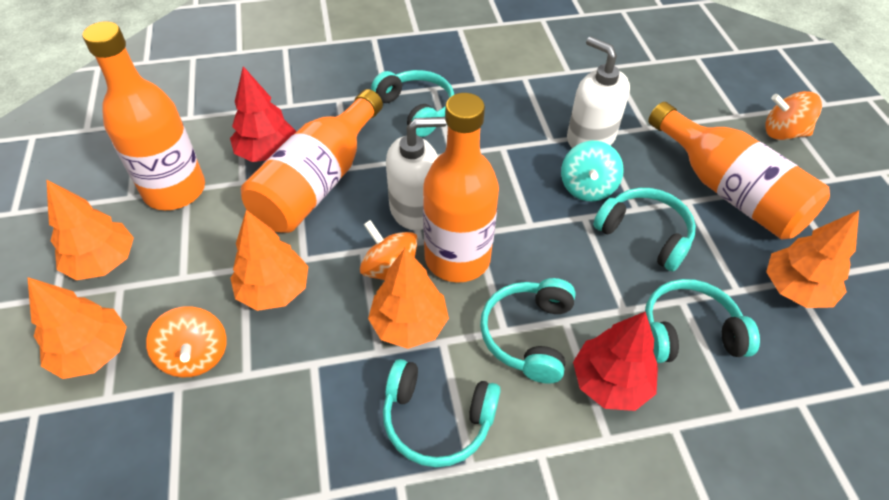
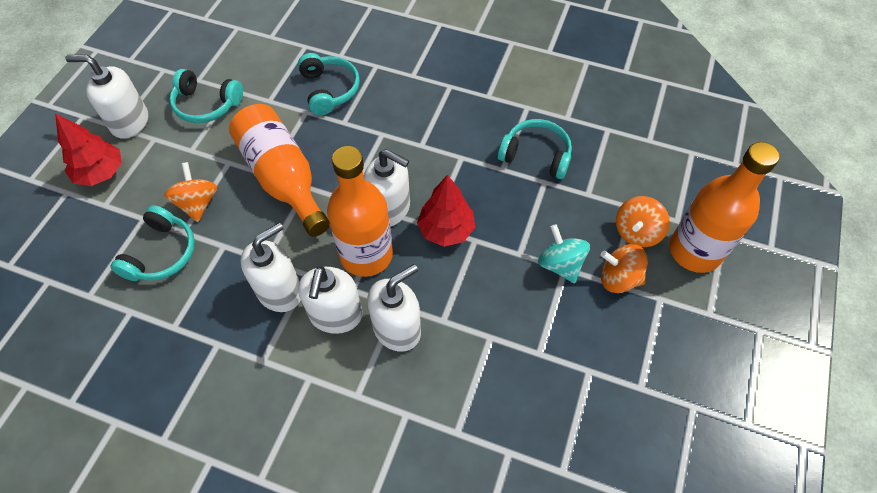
orange bottle: [83,21,205,210] [241,89,383,233] [423,93,499,283] [648,102,830,239] = 4 -> [229,104,330,237] [327,146,393,277] [669,142,780,273] = 3
orange tree: [27,277,127,379] [46,179,134,280] [230,210,308,311] [368,248,449,349] [766,210,859,308] = 5 -> none = 0
turquoise headphones: [371,70,454,137] [383,359,501,467] [480,278,576,384] [593,188,696,272] [645,279,760,363] = 5 -> [110,205,195,281] [169,69,243,123] [298,53,360,115] [498,119,572,179] = 4
white soap dispenser: [386,117,447,230] [567,36,630,148] = 2 -> [65,55,148,139] [241,223,301,312] [298,266,363,334] [364,149,410,227] [367,264,421,352] = 5

